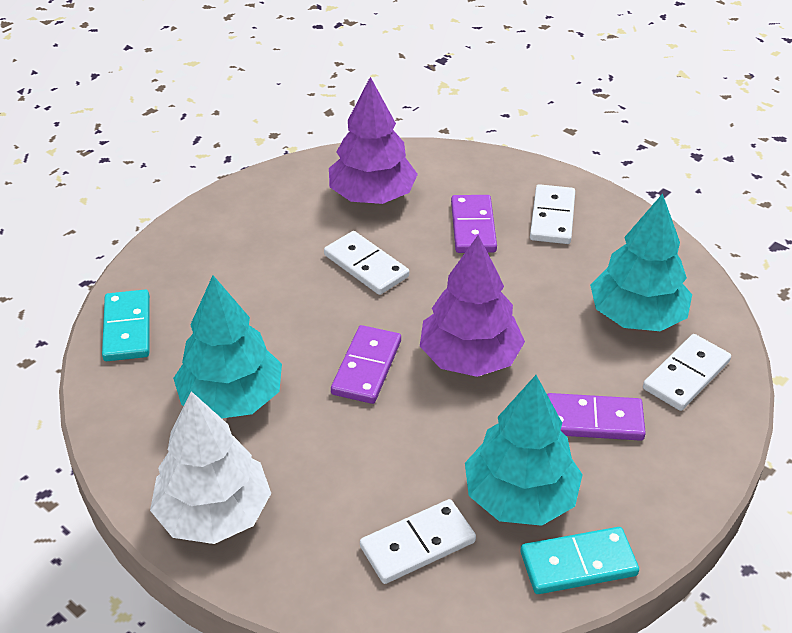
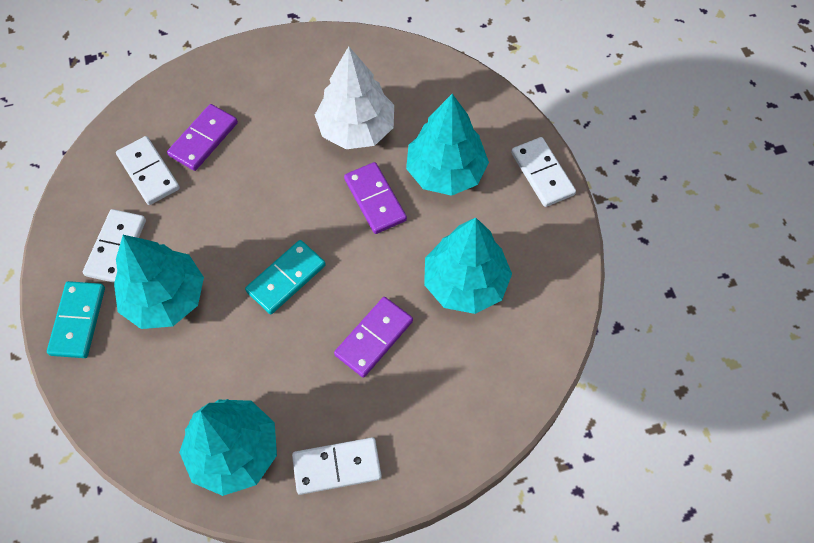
purple tree: [329,77,418,204] [420,235,525,377] = 2 -> none = 0
turquoise tree: [173,275,282,418] [465,375,583,526] [590,193,692,331] = 3 -> [114,235,204,329] [179,399,277,496] [406,94,489,196] [424,218,512,314] = 4

